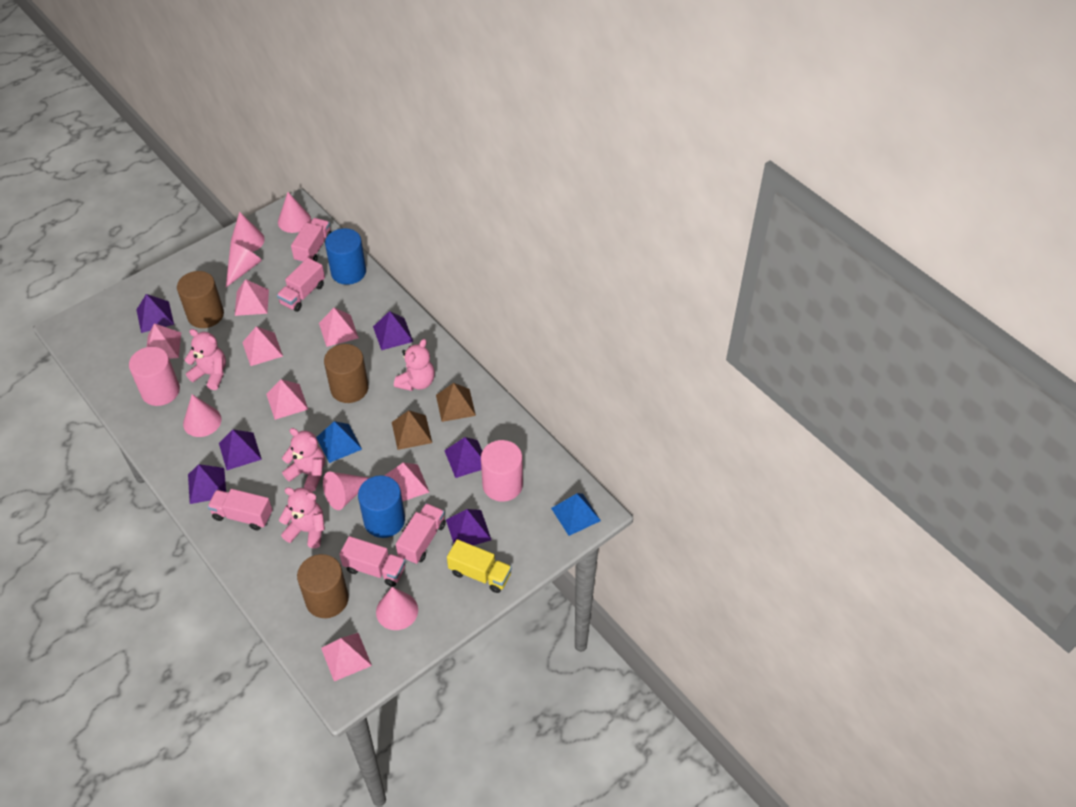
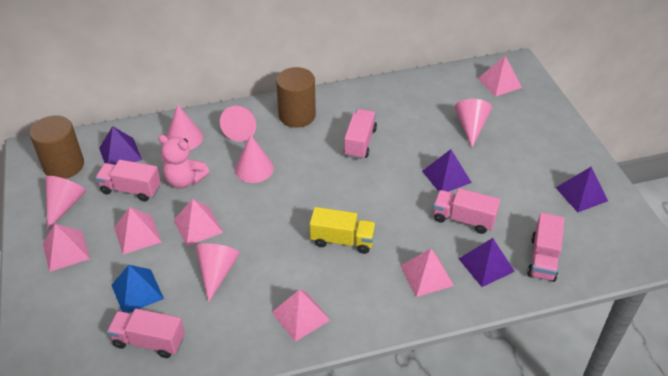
blue cylinder: [325,228,366,285] [358,475,405,538] = 2 -> none = 0
blue pyramid: [316,421,362,463] [551,493,601,536] = 2 -> [112,265,164,313] = 1
brown cylinder: [177,271,224,328] [297,554,349,618] [324,344,369,403] = 3 -> [30,115,84,179] [276,67,316,128] = 2
brown pyramid: [392,410,432,450] [436,383,476,422] = 2 -> none = 0
pink cylinder: [129,347,180,406] [481,440,523,502] = 2 -> none = 0
pink pyramid: [147,323,181,359] [235,279,269,316] [242,326,283,366] [266,379,308,420] [319,308,359,347] [321,633,372,681] [384,462,429,502] = 7 -> [43,224,90,272] [114,207,161,255] [174,199,223,246] [272,289,330,342] [401,249,454,297] [478,56,522,97] = 6
pink teddy bear: [184,329,226,390] [279,487,325,548] [282,428,325,492] [394,339,435,391] = 4 -> [158,135,210,188] = 1
purple pyramid: [137,294,174,333] [188,464,226,504] [219,429,262,470] [373,311,413,350] [444,437,482,478] [446,509,491,545] = 6 -> [99,126,142,165] [422,149,472,192] [459,238,515,287] [556,167,608,212] = 4

